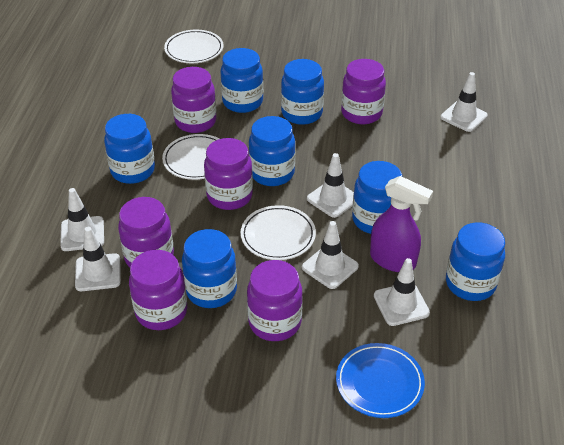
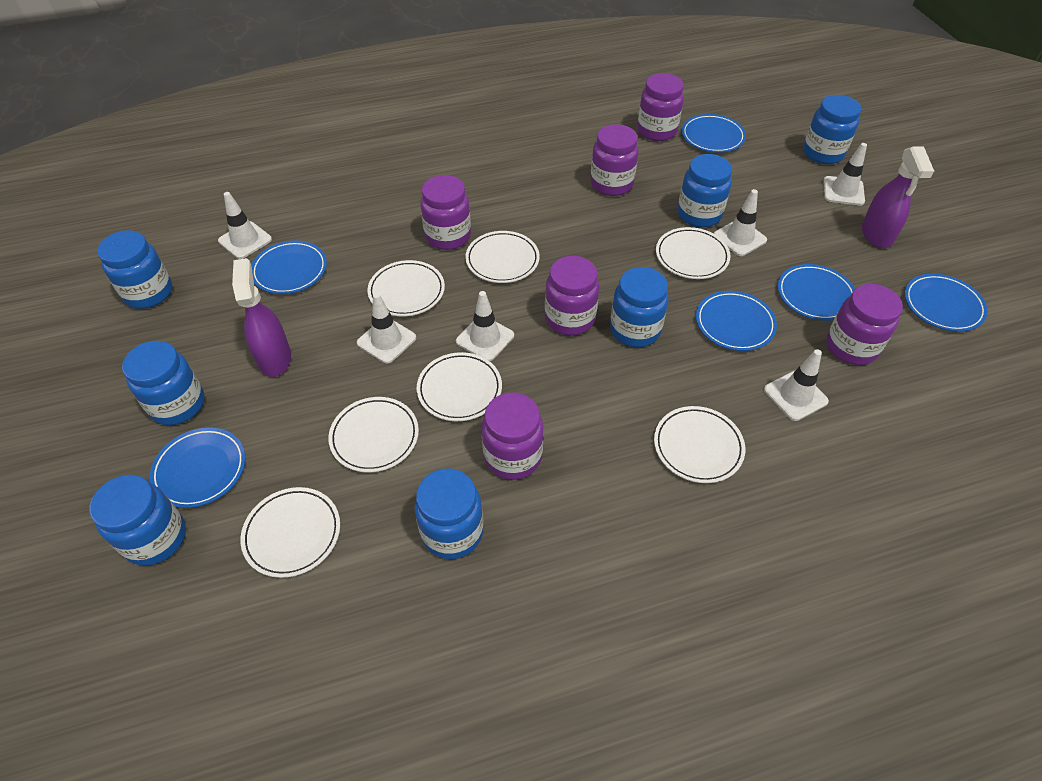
blue plate: [336,343,425,418] = 1 -> [150,427,245,508] [251,241,327,294] [682,114,746,153] [696,291,777,351] [778,264,855,321] [905,274,988,332] = 6
purple spray bottle: [370,176,433,272] = 1 -> [232,258,291,377] [862,146,934,248] = 2
white plate: [162,134,219,180] [164,30,224,63] [240,205,316,260] = 3 -> [240,487,340,578] [328,397,419,472] [367,260,445,316] [417,352,502,421] [465,231,540,283] [654,406,745,483] [656,227,731,279] = 7

